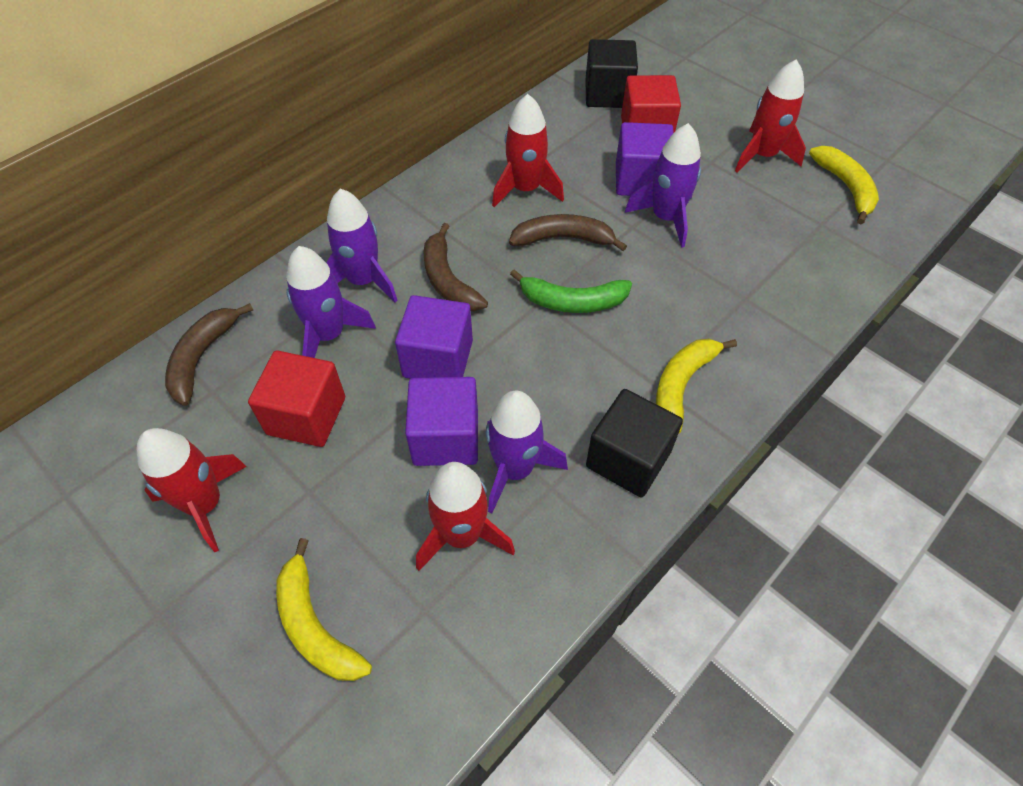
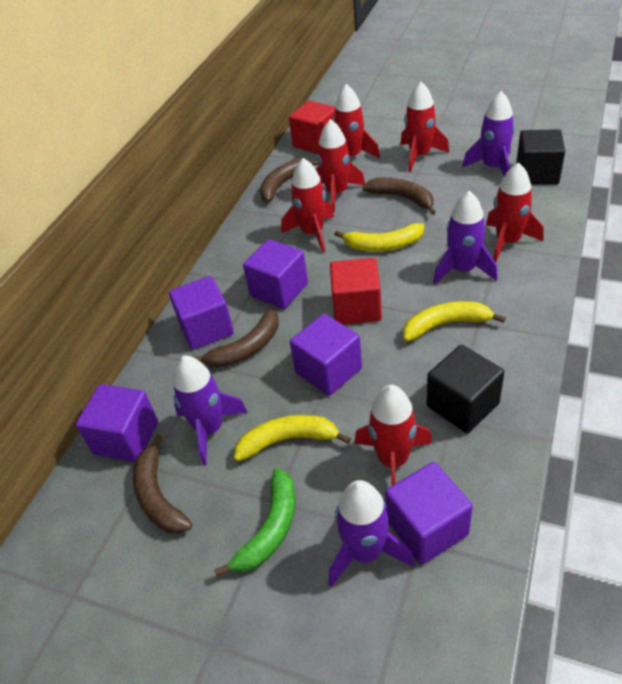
brown banana: [165,303,253,406] [424,223,488,311] [509,214,627,251] = 3 -> [133,434,192,534] [191,309,279,368] [260,158,319,202] [362,177,436,215] = 4
purple cube: [395,295,473,379] [405,377,478,466] [616,122,674,196] = 3 -> [76,384,158,462] [169,276,234,350] [243,239,308,309] [290,314,362,396] [385,462,473,565] = 5
red rocket: [137,428,247,552] [416,462,515,571] [492,94,564,207] [735,59,806,172] = 4 -> [281,158,334,252] [316,119,365,212] [333,84,380,158] [355,385,432,486] [401,82,449,172] [486,162,544,262] = 6

